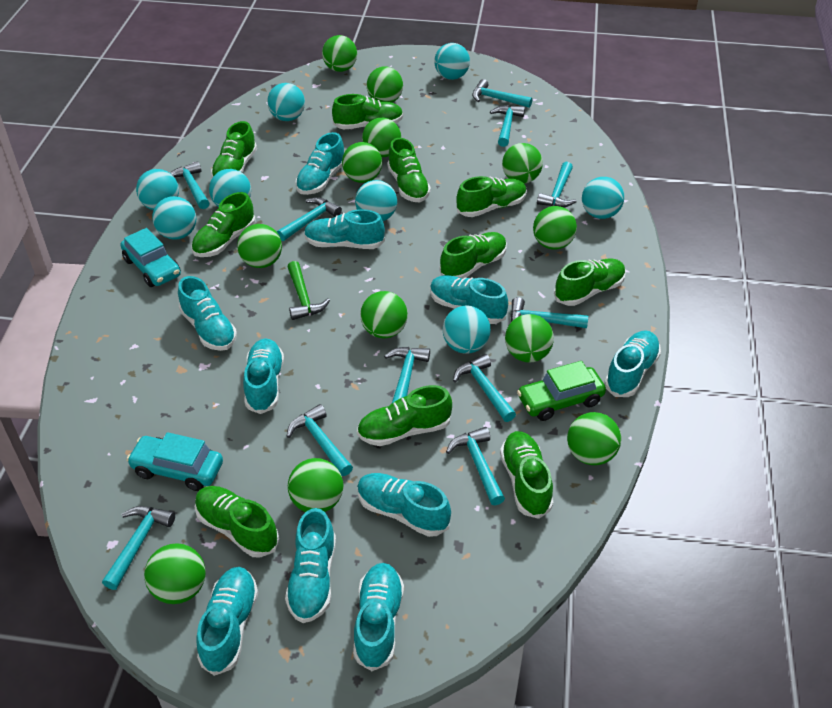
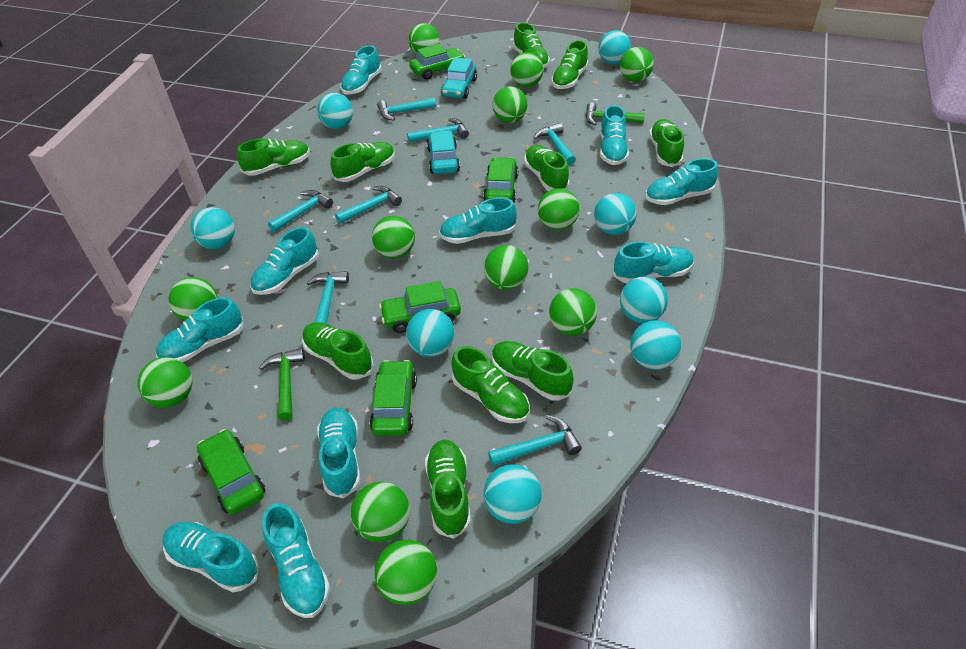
green car: [517,361,606,421] = 1 -> [197,429,265,515] [370,360,417,436] [379,281,461,333] [409,44,465,80] [483,157,518,202] = 5
green hammer: [287,261,330,320] = 1 -> [259,348,305,421] [586,103,645,126] = 2
turquoise hammer: [102,506,175,590] [170,161,209,209] [277,197,342,241] [287,404,353,476] [384,347,430,403] [446,427,505,505] [453,354,516,422] [472,79,532,108] [490,105,525,147] [510,297,588,328] [537,162,577,207] = 11 -> [268,190,333,232] [307,271,349,324] [335,186,402,224] [377,98,436,120] [407,118,469,143] [488,415,582,466] [534,123,576,165] = 7

